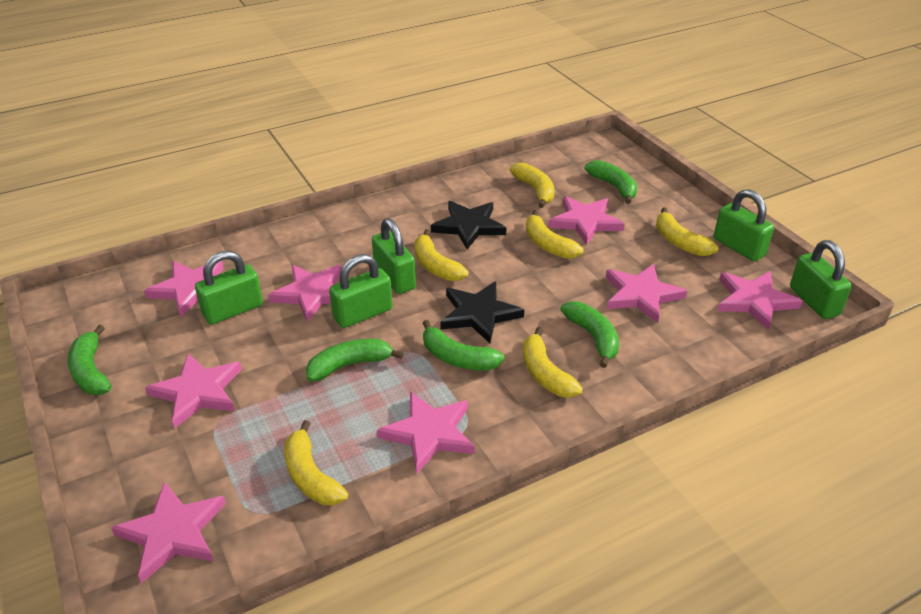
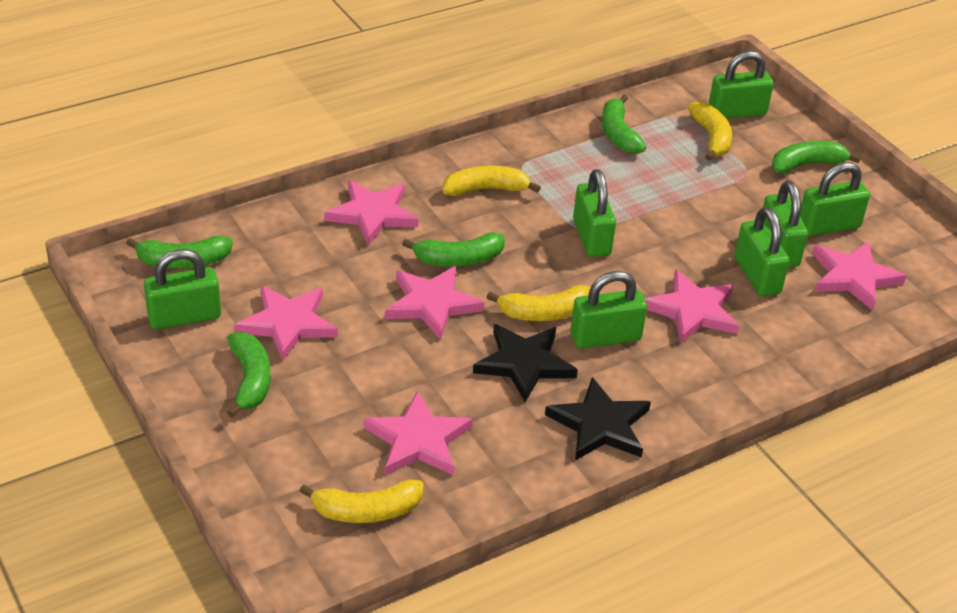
green padlock: [195,251,263,324] [329,254,393,328] [372,218,416,294] [714,189,774,261] [790,240,852,319] = 5 -> [144,249,221,329] [570,271,647,349] [573,169,616,257] [709,51,774,119] [735,207,790,296] [763,181,808,268] [800,162,870,236] = 7
pink star: [111,482,226,583] [144,261,224,318] [145,354,242,429] [268,265,342,322] [377,391,475,474] [548,196,625,245] [606,264,687,323] [717,271,803,330] = 8 -> [234,286,338,360] [324,180,418,245] [364,391,473,475] [385,266,485,340] [645,270,739,344] [812,241,907,311] = 6
yellow banana: [284,420,348,505] [414,229,468,281] [510,163,555,208] [523,327,583,398] [526,210,583,259] [656,207,719,256] = 6 -> [300,480,423,523] [443,165,541,196] [486,285,590,321] [688,101,732,161] = 4

